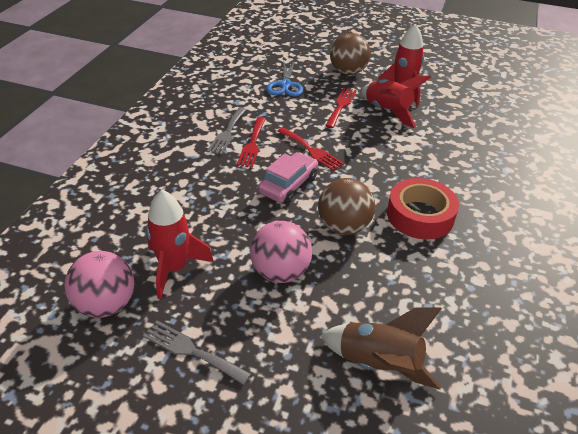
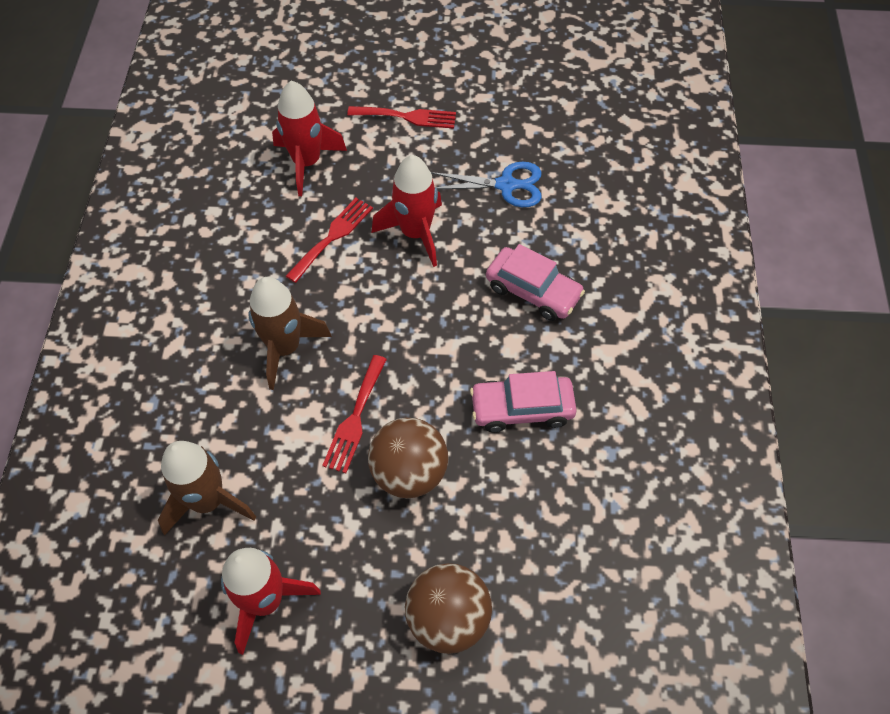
brown rocket: [321,307,442,390] = 1 -> [158,441,256,536] [248,277,332,390] = 2
grey fork: [143,320,251,385] [207,107,247,155] = 2 -> none = 0
pink ball: [64,251,134,318] [250,221,312,283] = 2 -> none = 0
pink car: [258,152,318,203] = 1 -> [470,371,577,432] [486,244,585,321] = 2
red tape: [387,178,459,239] = 1 -> none = 0

